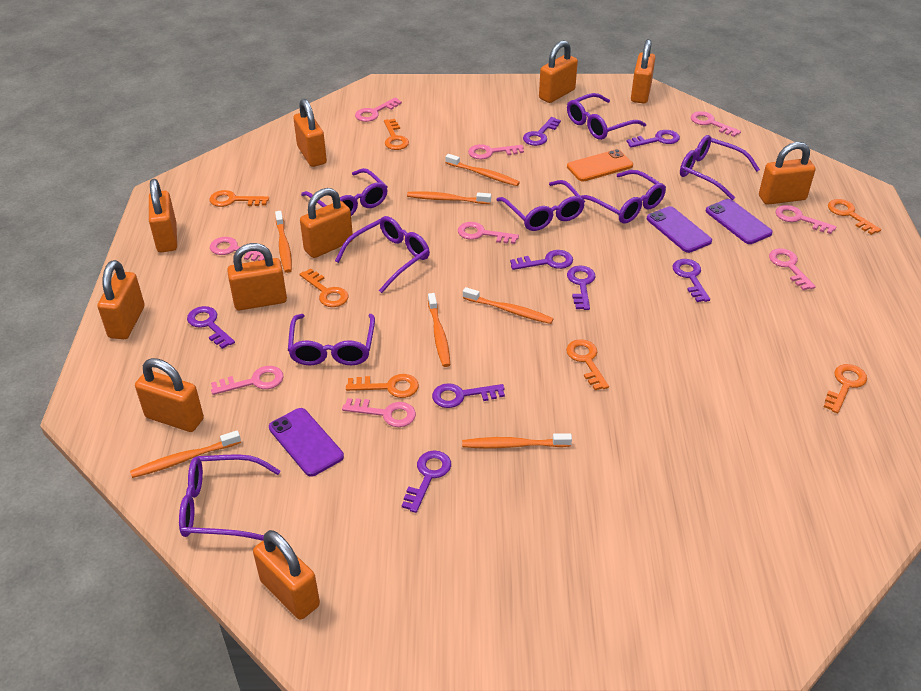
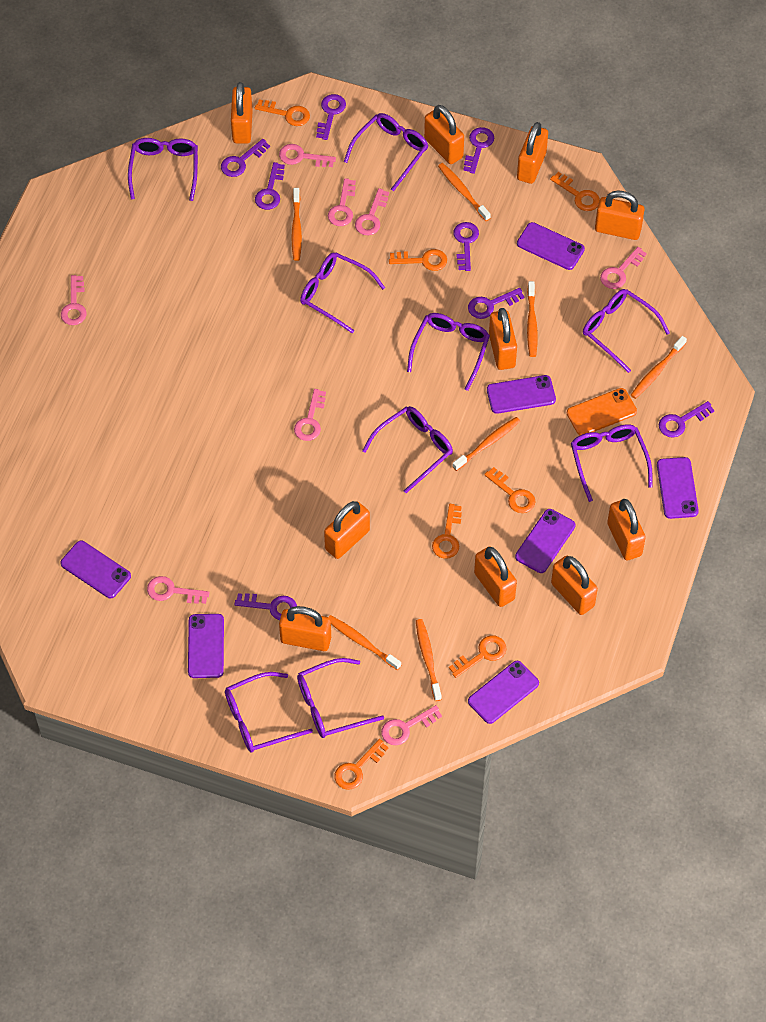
pink key: [210,237,265,261] [211,366,283,395] [342,398,416,427] [355,98,402,122] [458,222,519,244] [468,144,524,159] [691,111,741,137] [769,248,816,290] [775,205,837,234] = 9 -> [61,275,87,325] [147,576,210,604] [279,144,336,167] [294,389,326,441] [328,178,356,226] [355,188,389,235] [381,705,442,745] [600,247,647,289] = 8
purple glasses: [179,454,280,541] [288,314,375,365] [301,168,388,216] [335,216,430,293] [497,180,585,231] [567,93,646,140] [581,170,666,224] [680,135,760,200] = 8 -> [128,138,198,201] [225,672,313,753] [297,658,384,738] [300,252,385,333] [344,113,428,191] [362,406,453,493] [407,313,490,391] [571,424,653,502] [583,289,670,373] = 9
purple phone: [269,408,344,477] [647,206,712,253] [706,199,773,244] = 3 -> [60,541,131,598] [188,614,224,678] [468,661,539,724] [487,375,556,414] [515,509,575,573] [517,222,585,270] [657,457,699,519] = 7

